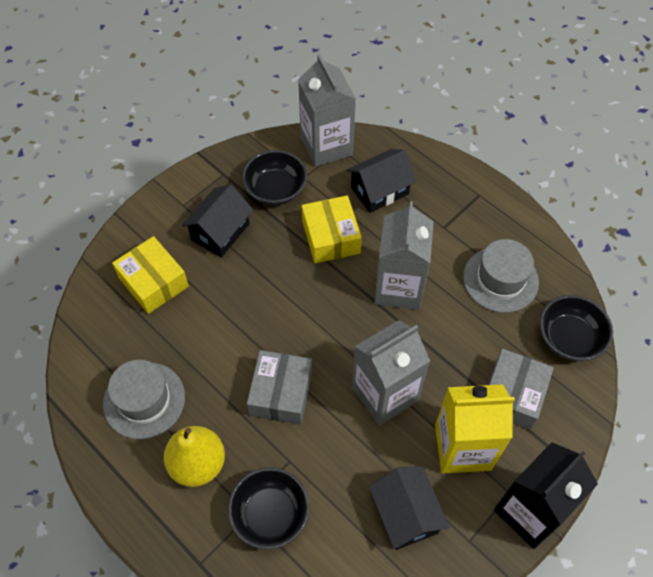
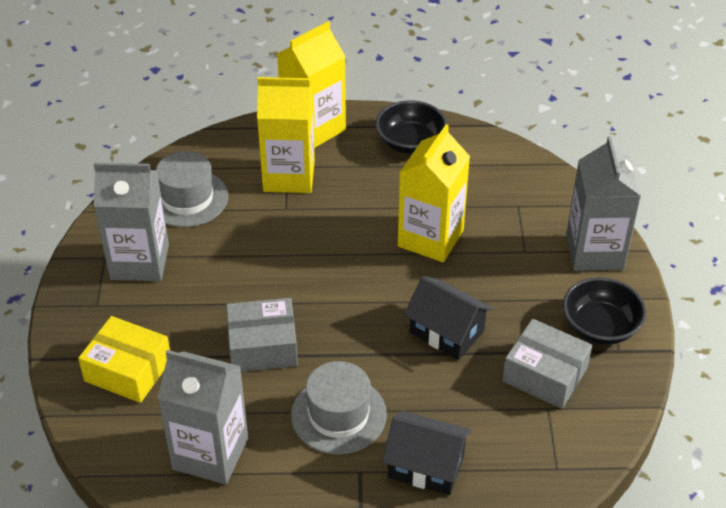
black bowl: [228,467,310,550] [242,150,307,205] [539,295,613,361] = 3 -> [375,100,447,154] [563,277,646,345] = 2
black carton: [494,442,598,549] = 1 -> none = 0
black house: [182,184,253,257] [347,149,416,213] [369,466,449,550] = 3 -> [382,411,472,495] [404,276,493,360] = 2
yellow box: [112,236,189,314] [302,195,362,263] = 2 -> [78,316,170,403] = 1
yellow carton: [435,384,515,473] = 1 -> [257,77,315,193] [277,21,346,148] [398,124,470,262] = 3
yellow pear: [164,426,225,487] = 1 -> none = 0

